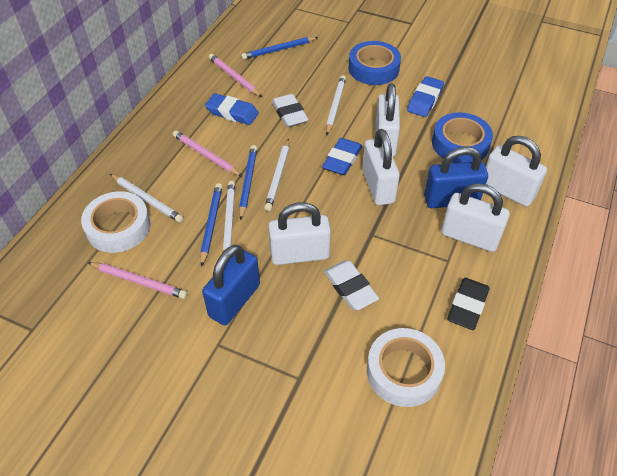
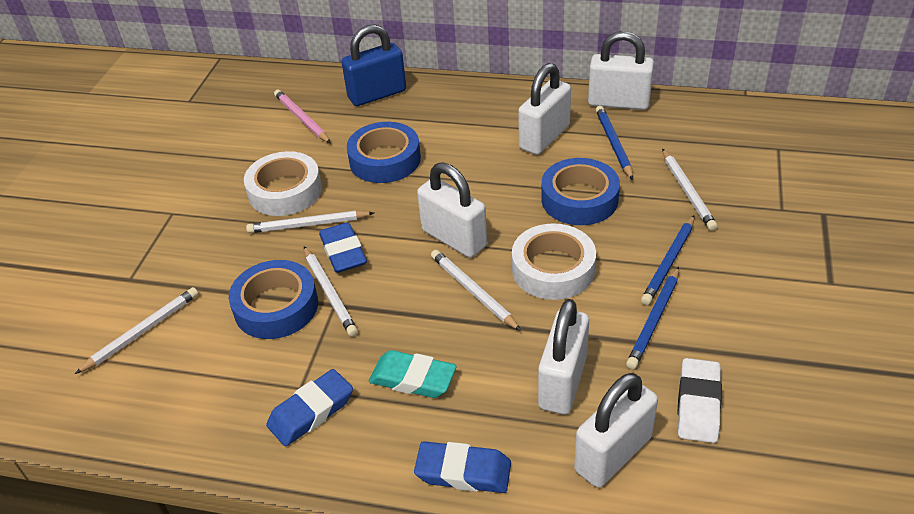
black eraser: [447,278,490,330] = 1 -> none = 0
blue padlock: [202,245,260,325] [424,146,488,208] = 2 -> [342,24,406,106] = 1
blue tape: [349,41,401,85] [432,112,493,163] = 2 -> [229,260,318,339] [347,122,421,183] [541,158,620,225] = 3
pink pencil: [87,262,187,299] [173,131,243,177] [209,54,262,97] = 3 -> [274,89,331,143] = 1
turquoise eraser: none = 0 -> [369,350,457,398] = 1
white eraser: [272,94,308,127] [324,260,379,310] = 2 -> [677,358,722,443] = 1
white pencil: [110,174,184,223] [223,181,235,252] [264,139,289,211] [326,75,346,135] = 4 -> [75,287,198,374] [246,211,374,233] [304,246,358,337] [431,250,521,331] [662,149,718,231] = 5

